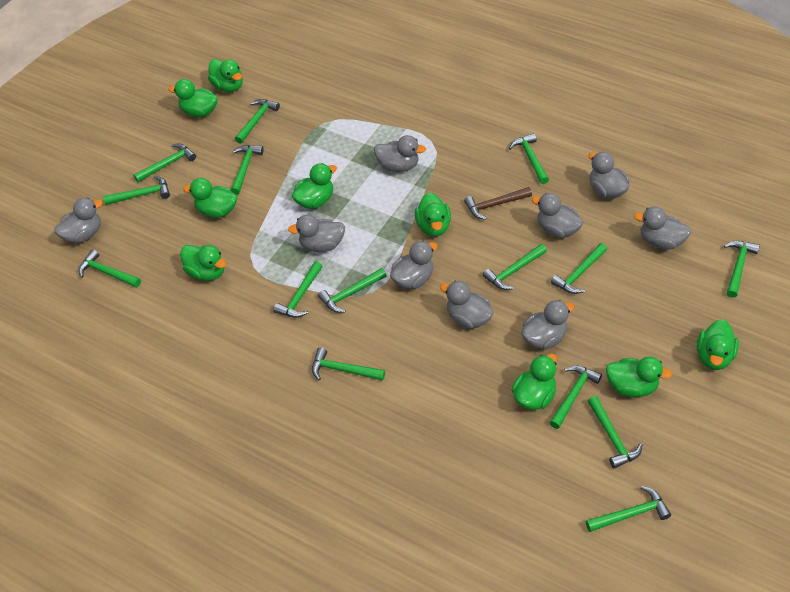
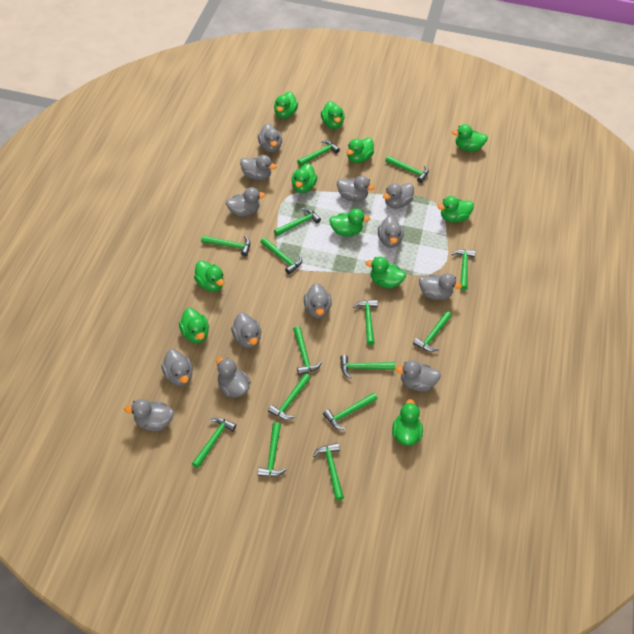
brown hammer: [464,187,532,220] = 1 -> none = 0
green duck: [169,79,218,117] [180,245,227,281] [183,178,237,218] [208,59,243,92] [292,163,337,209] [415,192,451,237] [512,354,557,410] [606,356,672,397] [697,319,739,370] = 9 -> [179,308,209,343] [194,260,224,292] [274,92,298,119] [291,164,317,193] [321,101,345,129] [329,209,370,236] [346,138,374,163] [365,257,406,288] [392,399,423,445] [437,196,474,222] [452,124,488,151] = 11
grey duck: [54,198,103,243] [288,214,345,252] [374,135,426,172] [390,241,438,289] [440,281,494,329] [521,300,575,349] [532,193,583,238] [589,152,629,199] [634,207,691,250] = 9 -> [124,399,174,431] [161,349,193,386] [216,357,251,398] [226,187,266,217] [231,313,261,348] [240,155,276,181] [258,124,282,152] [304,283,331,318] [337,176,375,202] [378,215,404,248] [383,183,414,208] [395,360,441,392] [419,273,462,300] = 13

